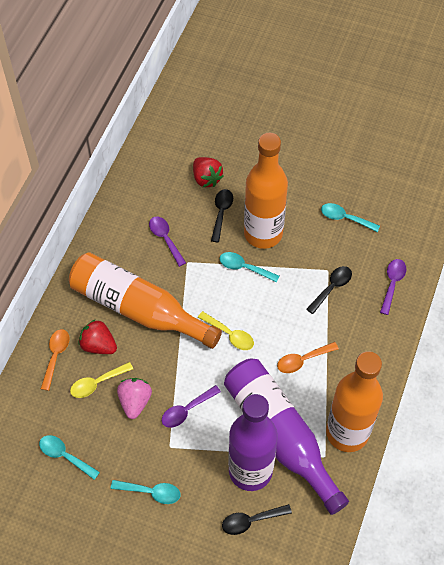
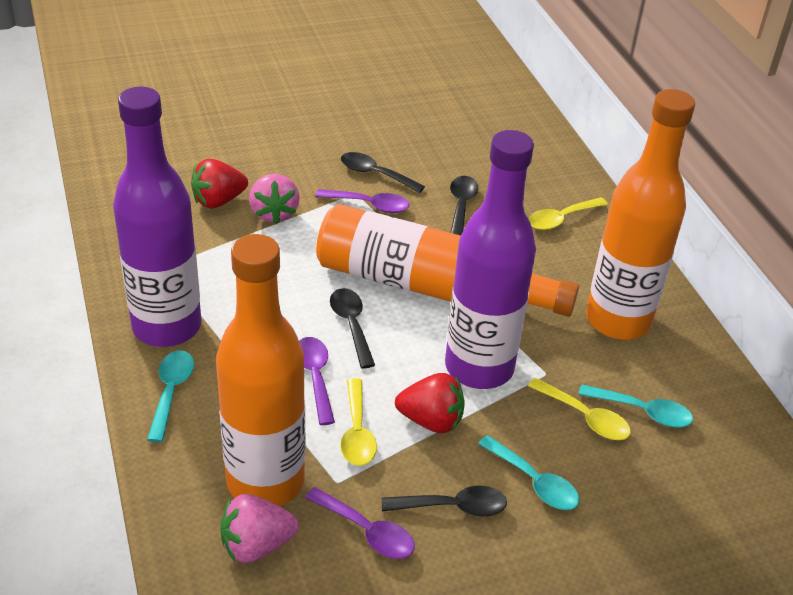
black spoon: [211,189,233,242] [222,504,292,535] [306,266,352,314] = 3 -> [330,288,375,368] [341,152,425,193] [382,486,507,517] [450,176,478,235] = 4
orange spoon: [41,329,70,391] [277,342,339,373] = 2 -> none = 0
pink strawberry: [117,378,152,419] = 1 -> [221,494,299,563] [249,174,300,224] = 2
turquoise spoon: [39,435,100,480] [111,480,180,504] [220,252,279,283] [321,203,380,232] = 4 -> [147,350,194,442] [478,435,579,510] [578,384,693,428] = 3
yellow spoon: [70,362,133,398] [198,311,254,350] = 2 -> [341,378,377,466] [528,197,608,230] [528,378,631,440] = 3

